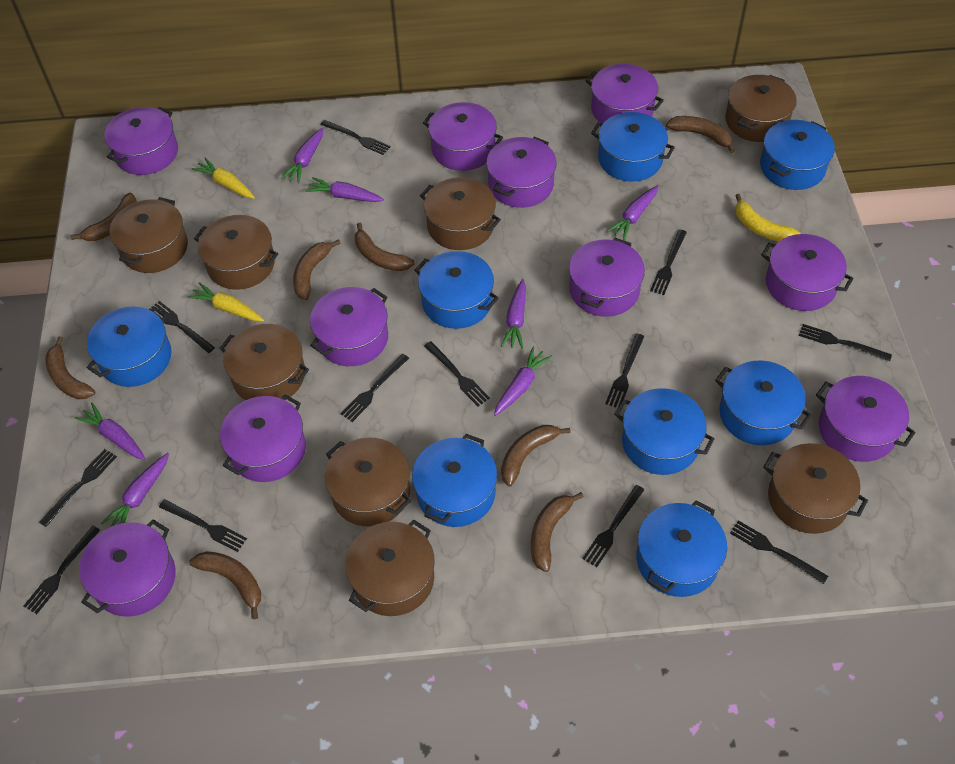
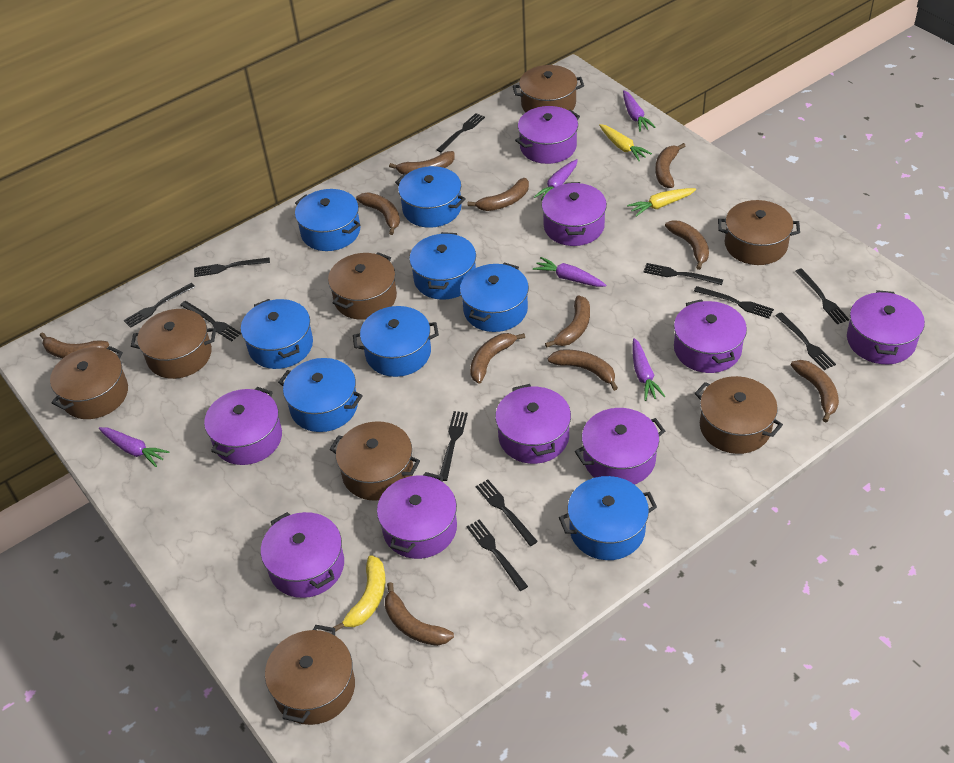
black fork: [24,526,100,614] [39,449,117,527] [149,301,215,353] [159,499,247,552] [321,120,391,155] [341,354,409,422] [424,341,490,406] [582,485,644,567] [605,333,644,407] [650,229,687,295] [730,520,828,584] [799,324,892,361] = 12 -> [124,283,195,328] [180,301,241,341] [194,257,270,277] [437,113,485,153] [438,411,468,481] [466,519,528,591] [476,479,538,546] [643,263,723,285] [694,286,774,319] [775,312,836,370] [795,268,849,324] = 11
brown banana: [45,336,96,399] [70,193,137,241] [189,551,261,619] [293,239,341,300] [355,223,415,271] [501,425,571,487] [531,492,584,572] [666,116,735,153] = 8 -> [40,332,109,358] [356,193,400,235] [385,582,454,646] [389,151,455,174] [468,178,529,211] [470,333,525,384] [545,295,590,348] [548,349,618,391] [655,143,685,188] [665,220,709,270] [791,360,839,423] = 11
purple carrot: [75,403,145,460] [101,453,169,527] [281,128,324,183] [306,177,384,202] [494,347,552,416] [501,279,526,349] [607,185,659,240] = 7 -> [99,427,170,467] [533,257,606,287] [534,159,578,201] [623,90,656,132] [632,338,666,401] = 5
purple pot: [79,520,176,617] [105,107,178,175] [220,394,306,482] [310,287,388,366] [423,102,503,171] [486,137,557,208] [569,238,645,317] [586,64,664,123] [761,234,854,311] [816,376,916,462] = 10 -> [204,387,282,465] [261,512,344,598] [377,472,457,559] [495,384,571,464] [515,106,580,164] [542,182,607,246] [575,408,665,485] [674,299,747,373] [847,290,925,364] = 9

